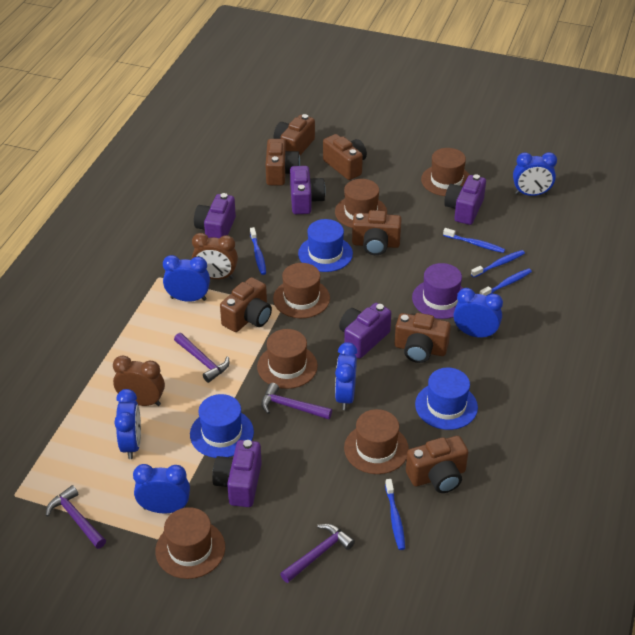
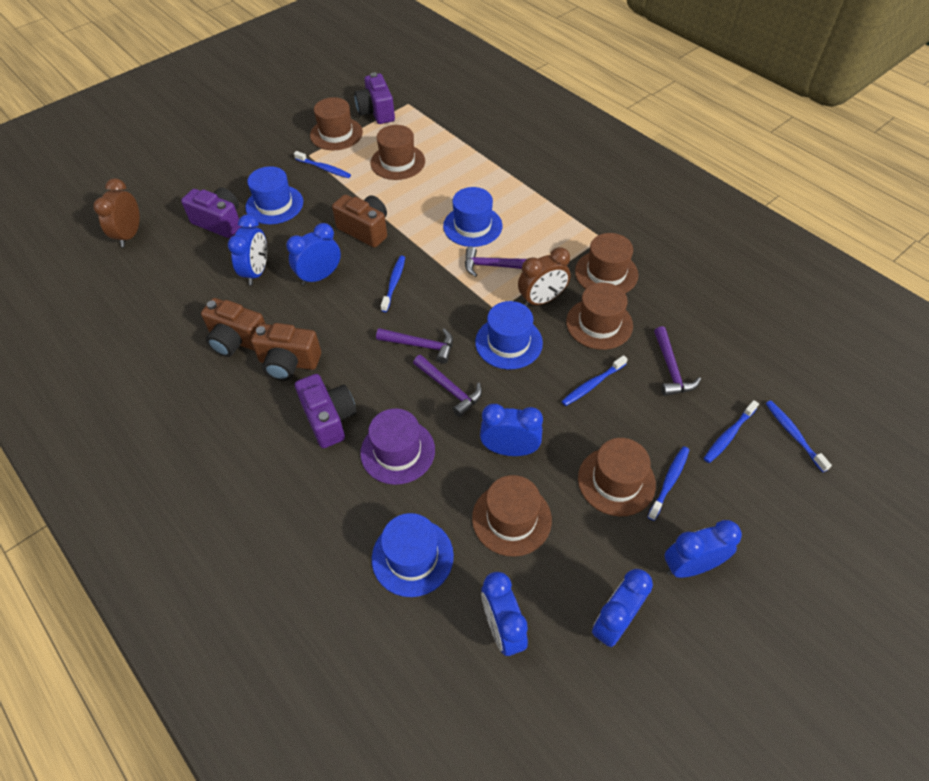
blue hat: [190,394,254,458] [298,219,353,272] [415,368,478,430] = 3 -> [245,166,303,224] [372,513,454,597] [443,187,502,247] [475,301,543,369] = 4
blue toothbrush: [250,227,266,275] [385,479,405,550] [443,228,505,253] [471,250,525,278] [479,268,532,296] = 5 -> [294,151,351,178] [381,256,405,312] [561,355,628,406] [648,446,689,521] [704,400,759,463] [766,401,832,472] = 6
brown camera: [220,277,272,332] [266,139,300,185] [274,114,315,155] [323,134,367,180] [352,210,402,255] [394,313,451,363] [406,436,468,493] = 7 -> [201,298,265,357] [251,323,321,381] [332,195,387,248] = 3
purple camera: [194,193,236,238] [212,440,262,507] [290,166,326,214] [339,303,391,359] [444,174,486,225] = 5 -> [181,188,241,238] [295,374,357,448] [354,72,395,124] = 3

